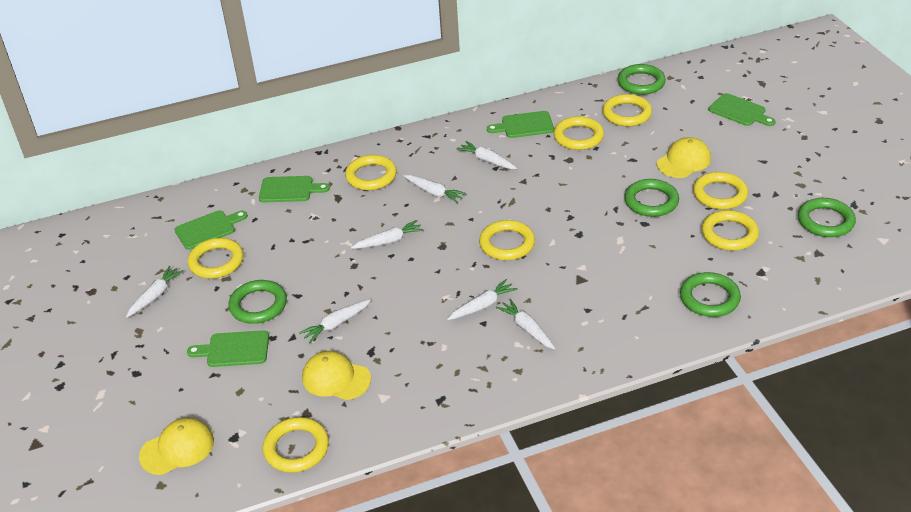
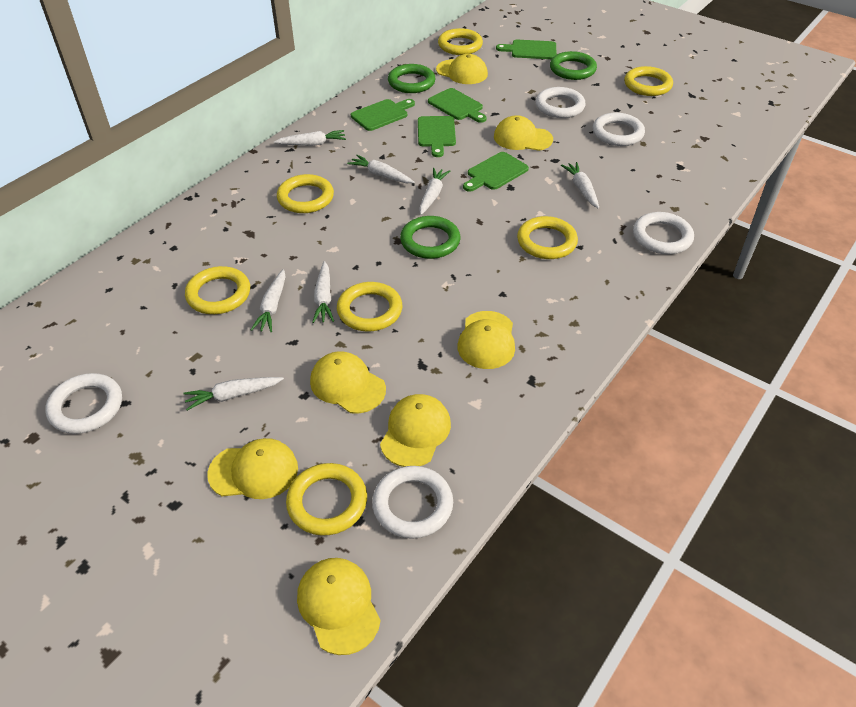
green ring: [228,280,287,324] [618,64,666,95] [624,179,679,217] [680,272,741,317] [798,198,856,237] = 5 -> [388,64,436,93] [400,216,460,259] [550,51,597,80] = 3
white ring: none = 0 -> [45,373,122,434] [372,466,453,539] [536,87,585,118] [593,113,645,146] [633,212,694,254] = 5
yellow cap: [139,418,214,475] [302,351,371,400] [657,137,711,178] = 3 -> [207,438,298,499] [297,558,381,655] [310,351,386,414] [380,394,451,467] [436,54,488,84] [457,311,515,369] [494,115,553,151] = 7
yellow ring: [188,238,244,279] [263,417,329,472] [345,155,397,190] [479,220,535,260] [554,116,604,150] [603,94,652,126] [693,172,748,209] [702,210,759,251] = 8 -> [185,266,250,314] [277,174,334,213] [286,463,367,536] [337,282,402,331] [438,28,483,55] [517,216,578,259] [624,66,673,96] = 7

